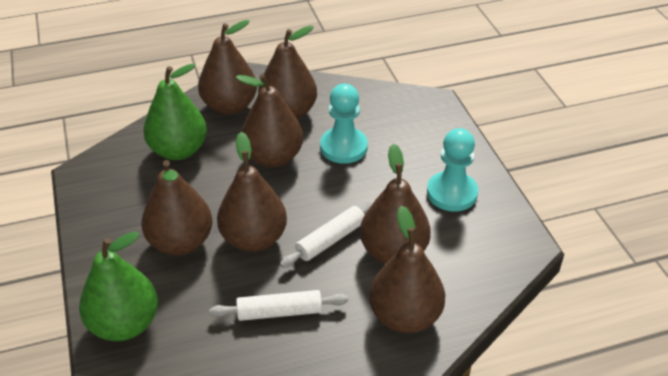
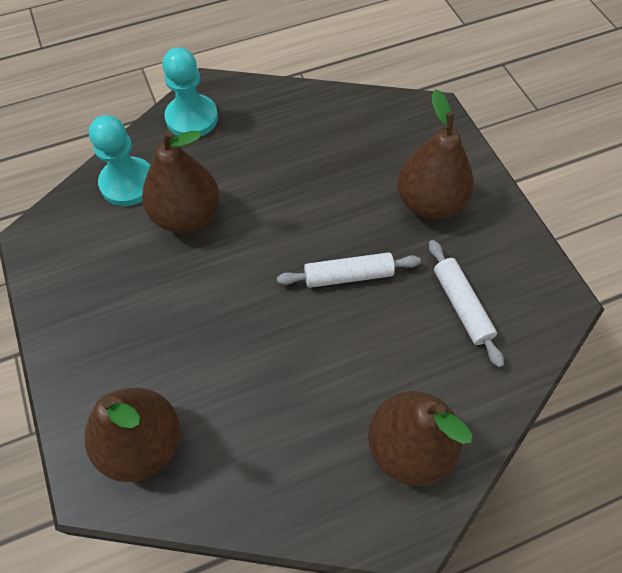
brown pear: [142,160,212,255] [198,20,257,115] [217,132,287,252] [236,74,303,168] [258,25,317,119] [360,144,431,264] [369,205,445,333] = 7 -> [85,388,180,482] [142,130,220,233] [368,391,472,486] [397,89,474,219] = 4
green pear: [79,231,158,341] [144,64,207,160] = 2 -> none = 0

